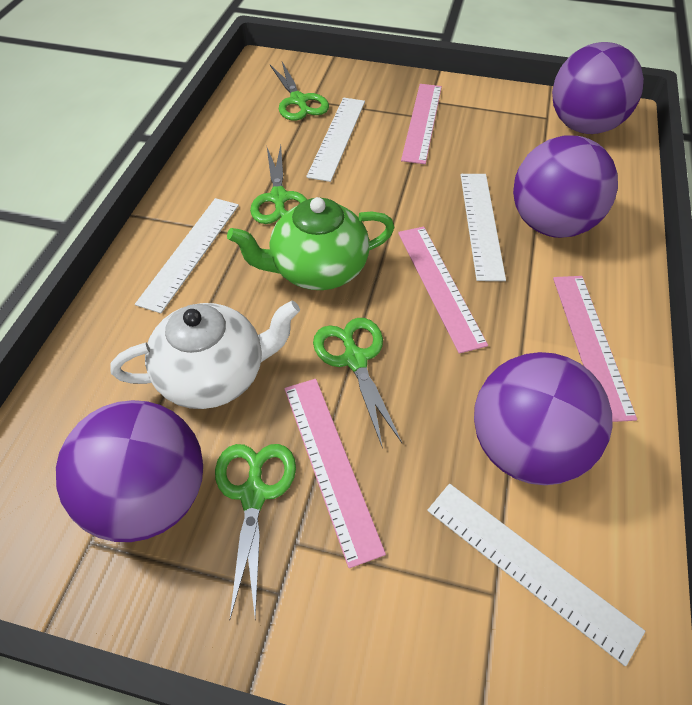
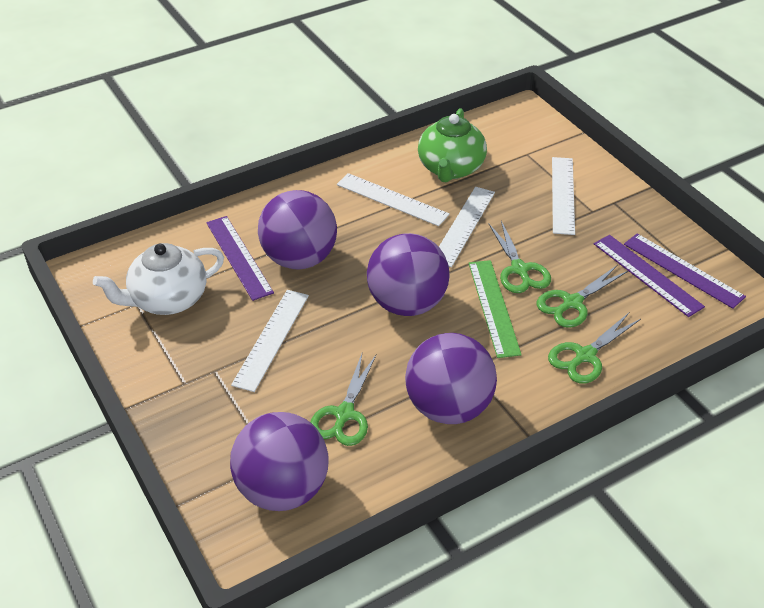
green ruler: none = 0 -> [469,260,522,358] = 1
pink ruler: [284,379,386,568] [398,227,488,354] [401,84,442,164] [553,276,637,422] = 4 -> none = 0
purple ruler: none = 0 -> [206,216,274,301] [594,235,705,317] [624,234,746,309] = 3

